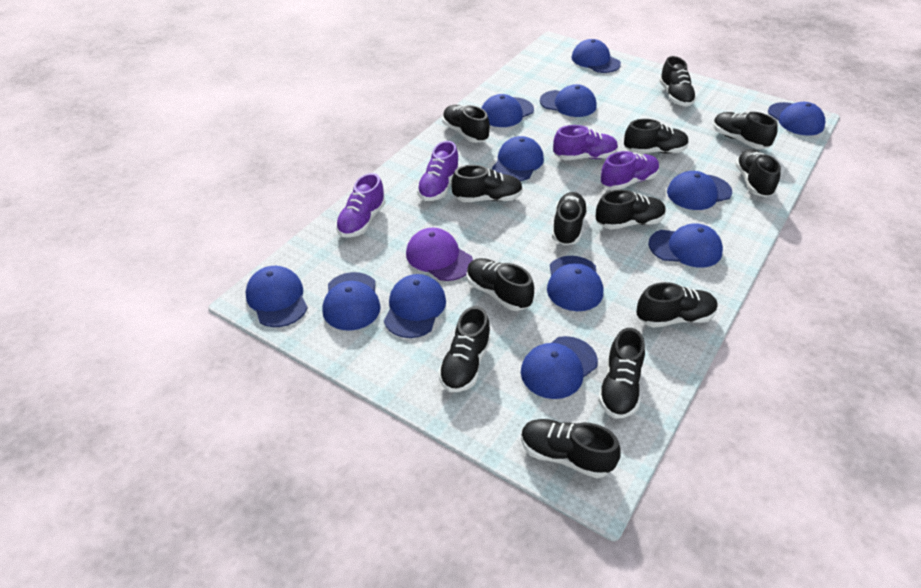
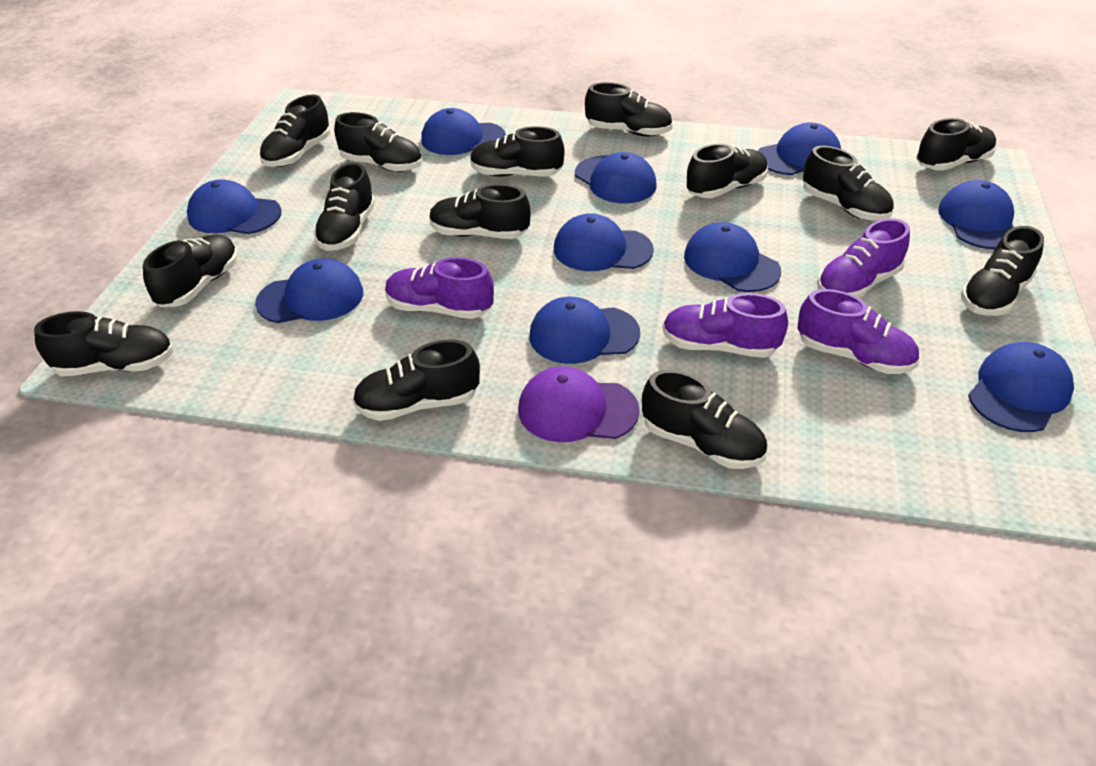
black shoe: [438,306,491,392] [442,105,490,143] [451,165,523,202] [466,258,534,311] [521,419,621,478] [552,192,588,245] [596,189,666,230] [598,328,645,419] [624,119,689,154] [636,282,718,328] [659,56,697,106] [713,112,778,149] [735,149,781,197] = 13 -> [34,311,174,376] [143,234,238,307] [260,95,330,167] [313,162,376,251] [334,112,422,172] [352,340,480,421] [429,184,531,239] [470,126,565,177] [585,82,673,136] [642,370,767,469] [686,143,768,198] [803,146,894,221] [916,118,996,171] [961,226,1044,316] = 14
blue cap: [245,266,308,327] [322,272,381,330] [384,274,446,338] [482,94,534,127] [492,136,544,181] [521,336,598,399] [540,84,597,117] [547,256,603,311] [571,39,621,73] [648,223,723,268] [667,171,732,210] [768,102,825,136] = 12 -> [187,179,282,234] [255,258,363,323] [421,108,506,155] [529,297,640,364] [554,213,654,271] [575,152,657,203] [684,222,781,292] [758,122,841,175] [938,180,1014,249] [968,342,1074,432] = 10

